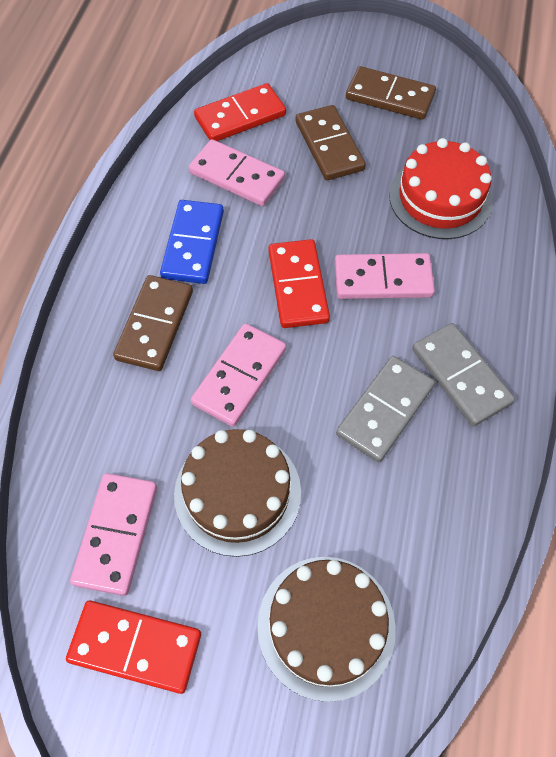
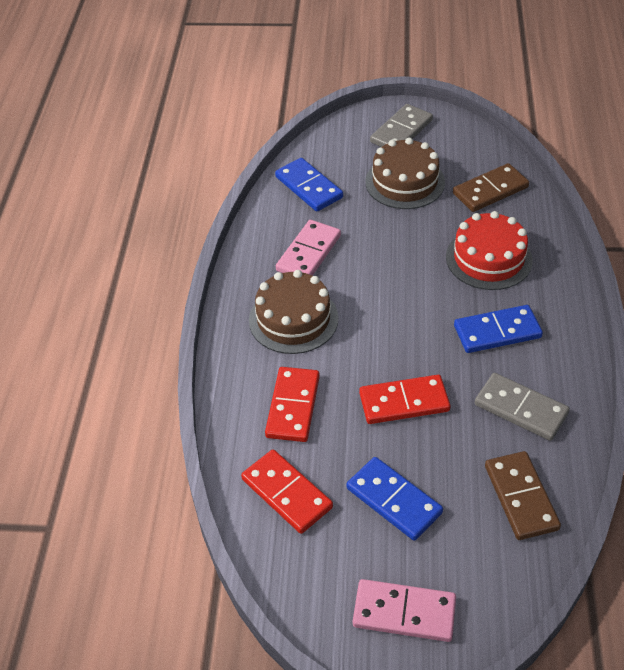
blue domino: [160,200,224,284] = 1 -> [275,158,343,211] [346,457,443,541] [454,305,543,353] = 3
brown domino: [113,275,193,371] [296,105,366,181] [346,66,436,120] = 3 -> [453,163,529,212] [485,451,561,540] = 2
pink domino: [70,473,157,596] [189,139,285,206] [191,323,286,427] [335,253,435,299] = 4 -> [276,220,341,276] [353,579,456,642] = 2

